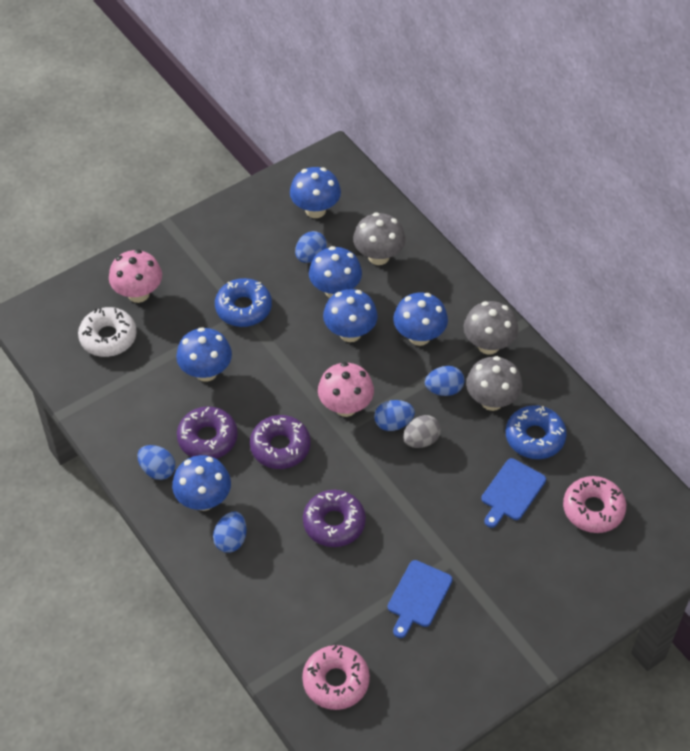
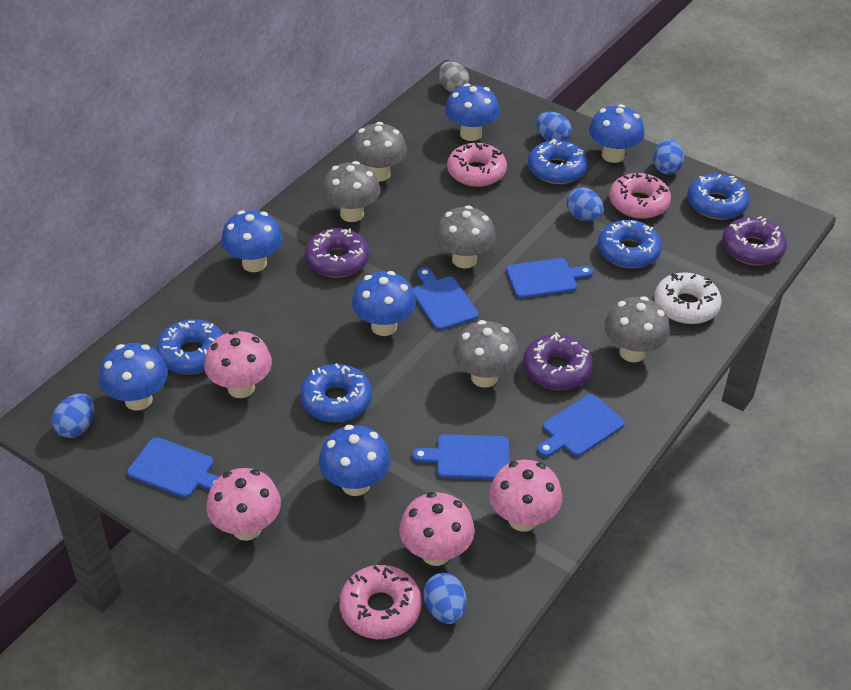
blue cutting board: [388,560,453,638] [481,458,546,528] = 2 -> [127,437,219,498] [412,268,479,330] [412,434,509,480] [506,258,593,299] [537,394,625,457] = 5
blue donut: [215,278,272,327] [506,405,567,459] = 2 -> [156,319,223,375] [300,363,372,422] [528,139,588,184] [598,220,662,268] [687,174,750,220] = 5
grey mushroom: [353,212,406,265] [464,301,518,354] [466,356,522,411] = 3 -> [322,161,381,222] [350,122,407,182] [435,205,496,269] [453,320,519,388] [604,296,670,362] = 5
pink donut: [302,645,370,710] [563,476,626,533] = 2 -> [339,565,422,639] [447,143,507,187] [609,173,671,219] = 3
pink mushroom: [109,250,162,303] [318,362,374,417] = 2 -> [204,330,272,398] [206,468,281,541] [399,492,475,566] [489,460,562,532] = 4

